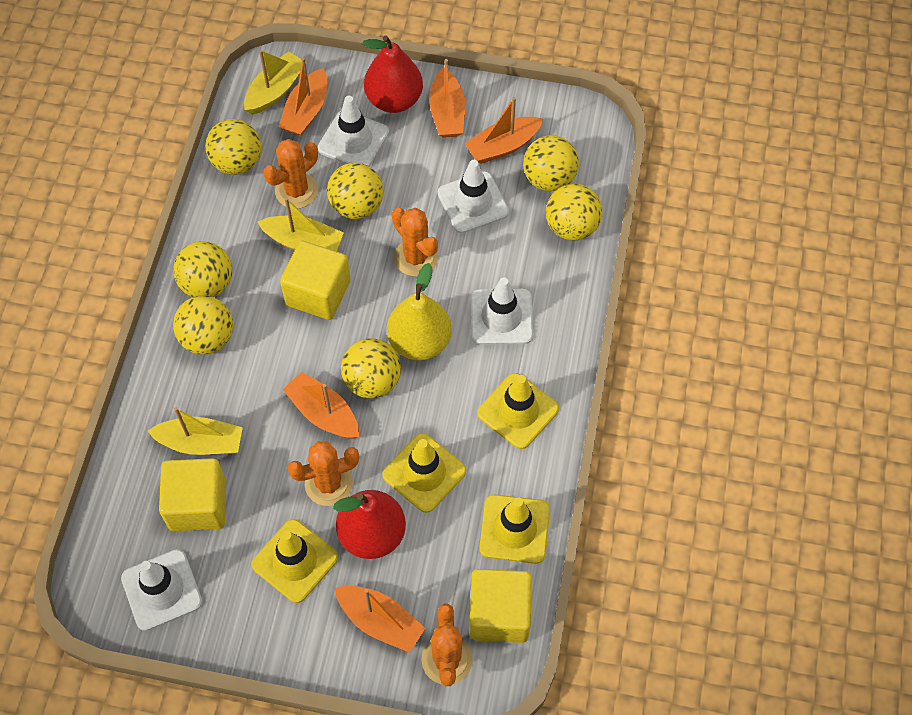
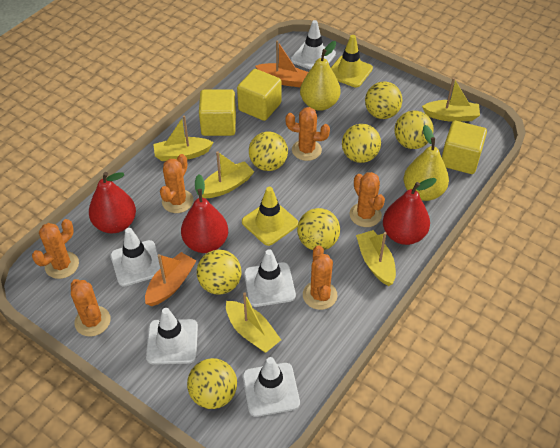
orange boat: [278,58,327,136] [283,372,359,439] [335,586,426,653] [429,59,466,138] [464,97,543,164] = 5 -> [145,252,196,306] [255,40,308,87] = 2
orange cactus: [263,139,318,208] [287,441,360,506] [392,208,438,276] [421,604,473,686] = 4 -> [32,219,79,279] [71,279,111,337] [160,154,194,213] [285,107,330,161] [303,245,337,310] [350,172,385,227] = 6
red pear: [333,490,406,559] [362,36,423,113] = 2 -> [89,172,136,233] [181,174,228,253] [383,178,437,245] = 3
white traffic cone: [121,549,202,631] [318,96,389,167] [437,160,509,233] [471,277,533,345] = 4 -> [110,228,160,287] [146,308,198,364] [243,357,300,417] [244,249,296,307] [291,20,336,69] = 5
yellow boat: [148,407,243,455] [244,50,307,115] [258,197,344,251] = 3 -> [153,116,214,161] [202,151,254,198] [226,292,281,353] [356,230,396,286] [422,77,480,122] = 5
yellow pear: [387,263,452,361] = 1 -> [300,41,341,111] [403,125,449,201] = 2
yellow traffic cone: [251,519,338,603] [382,433,466,513] [477,373,559,449] [479,495,550,564] = 4 -> [242,187,298,246] [331,35,373,87] = 2

